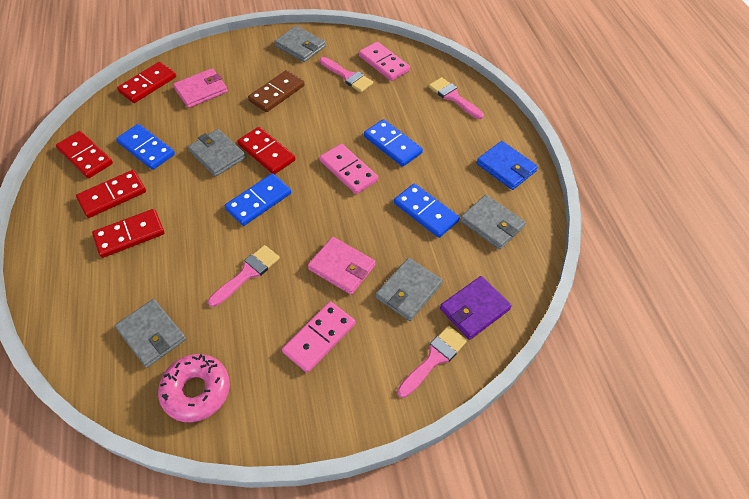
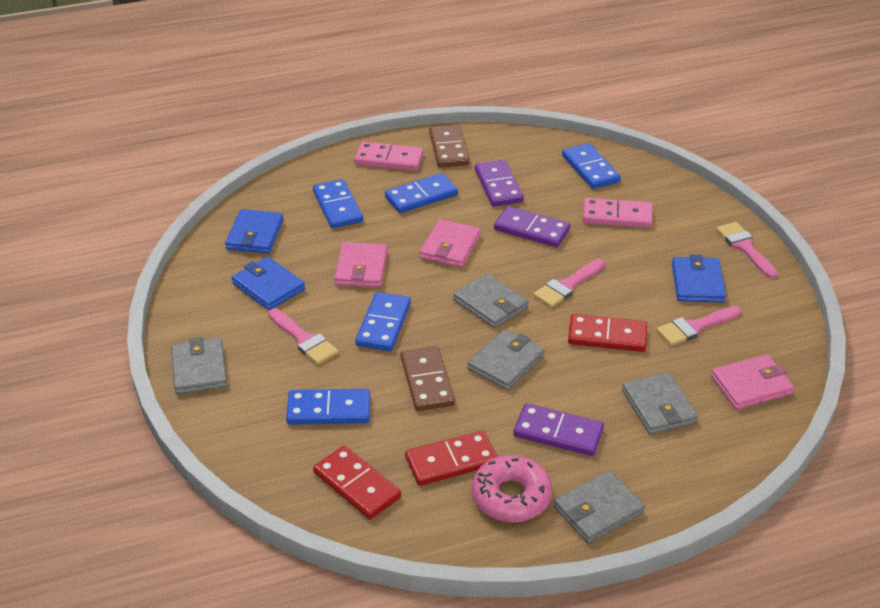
blue domino: [116,124,175,170] [225,173,291,226] [364,119,423,167] [394,183,460,238] = 4 -> [286,389,370,425] [313,179,363,228] [355,292,411,351] [385,173,458,213] [562,143,621,189] = 5
blue wallet: [477,141,538,190] = 1 -> [225,209,283,254] [232,256,305,310] [672,255,726,303] = 3
brown domino: [248,70,305,112] = 1 -> [401,346,455,411] [429,125,470,168] = 2
pink domino: [282,301,355,373] [320,144,378,194] [359,42,410,81] = 3 -> [354,142,423,171] [583,198,653,228] = 2
pink wallet: [173,68,228,108] [308,237,376,295] = 2 -> [334,242,388,287] [420,219,481,268] [711,355,794,410] = 3
purple domino: none = 0 -> [475,160,524,207] [494,206,570,248] [513,403,604,456] = 3
purple wallet: [440,276,512,340] = 1 -> none = 0
red domino: [56,131,113,178] [76,170,146,218] [92,209,164,258] [117,62,176,103] [237,127,295,174] = 5 -> [313,446,401,519] [405,431,497,486] [568,314,647,352] = 3

